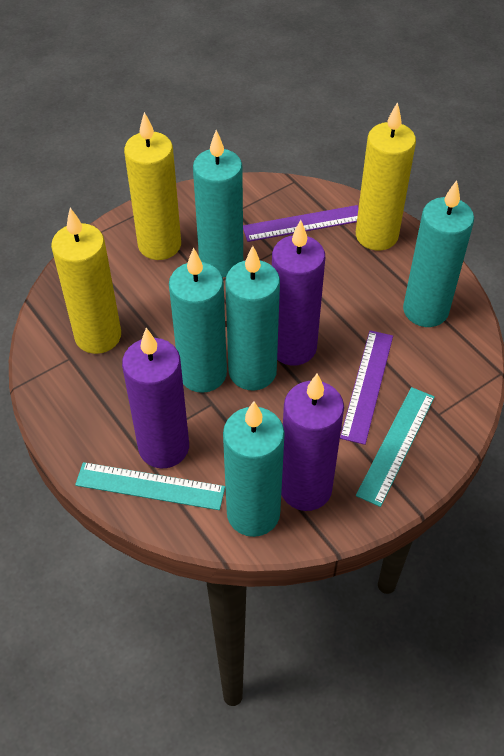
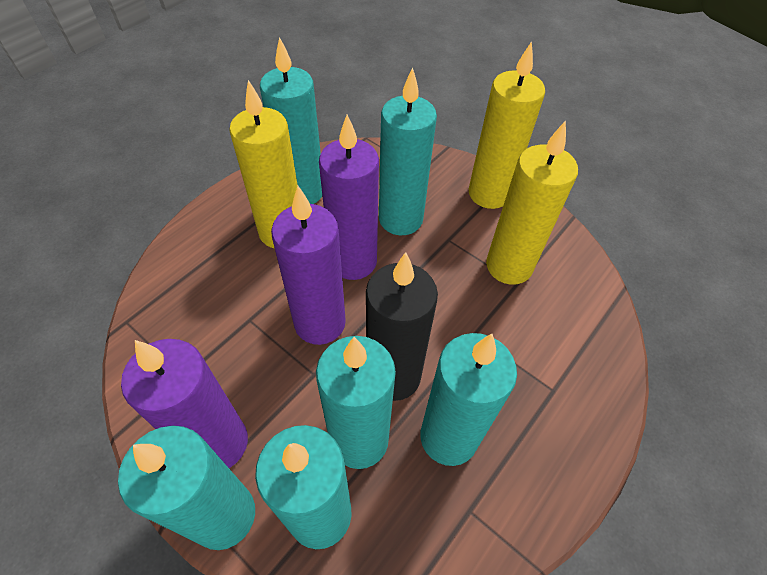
black candle: none = 0 -> [366,252,438,401] = 1
purple ruler: [243,205,359,242] [340,330,393,445] = 2 -> none = 0
turquoise candle: [169,248,227,393] [193,130,243,277] [223,401,285,537] [225,246,280,390] [403,180,474,327] = 5 -> [118,426,255,550] [255,425,352,549] [260,37,322,204] [316,336,396,469] [379,67,437,235] [420,333,517,466] = 6
turquoise ruler: [75,462,225,510] [356,387,435,507] = 2 -> none = 0

